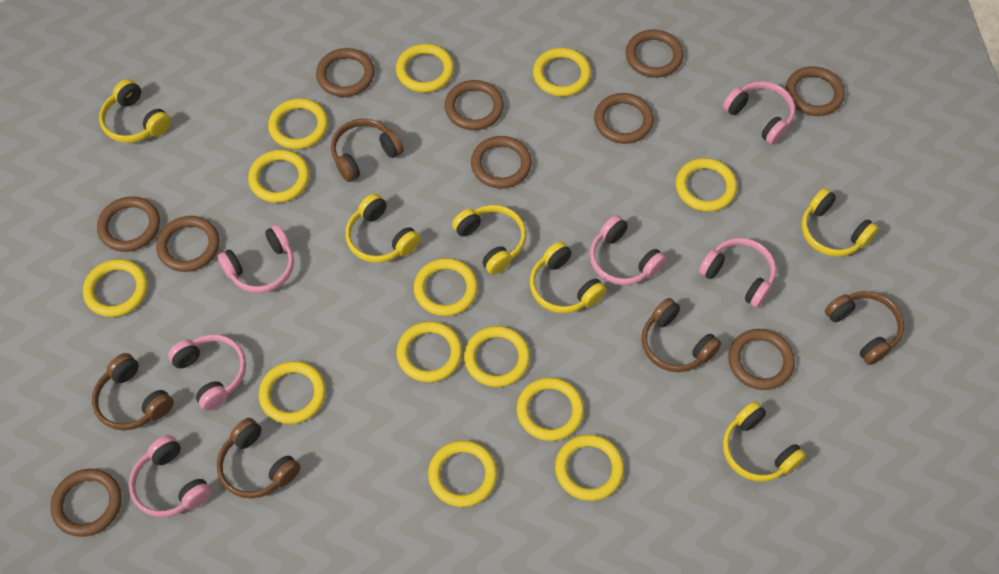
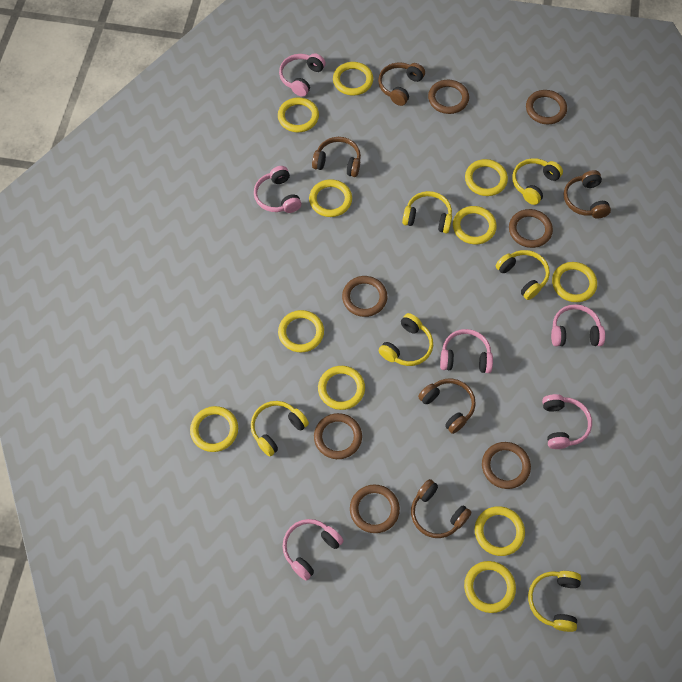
brown ring: [50,469,122,537] [97,196,160,252] [156,216,220,272] [316,48,375,97] [445,80,504,130] [471,136,532,189] [594,93,654,144] [626,30,684,78] [728,329,795,390] [786,66,845,116] = 10 -> [314,413,362,459] [342,276,387,317] [350,484,400,533] [428,80,469,114] [482,442,531,489] [509,209,553,248] [526,90,567,124] = 7
yellow ring: [83,259,148,317] [248,150,310,203] [259,361,326,424] [268,98,328,149] [396,44,454,93] [396,321,462,382] [414,258,478,316] [428,440,497,507] [464,326,530,387] [517,377,584,441] [533,48,591,97] [555,434,624,501] [676,158,737,212] = 13 -> [190,406,238,452] [278,97,319,132] [278,310,324,352] [309,179,352,217] [318,366,365,410] [333,62,373,96] [453,206,497,244] [464,561,516,613] [465,159,508,196] [475,506,525,556] [552,262,597,302] = 11

